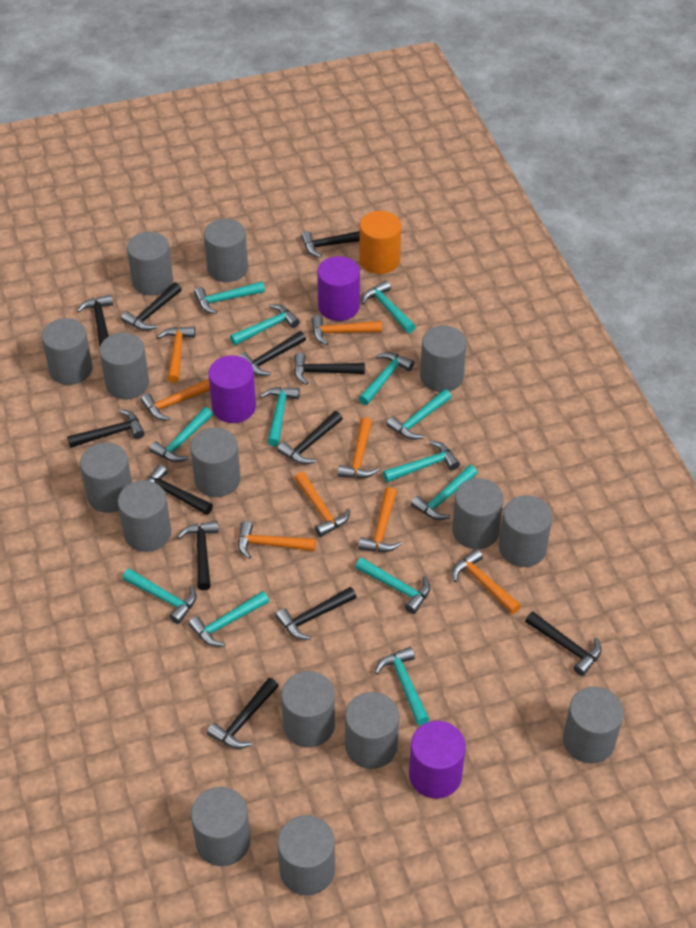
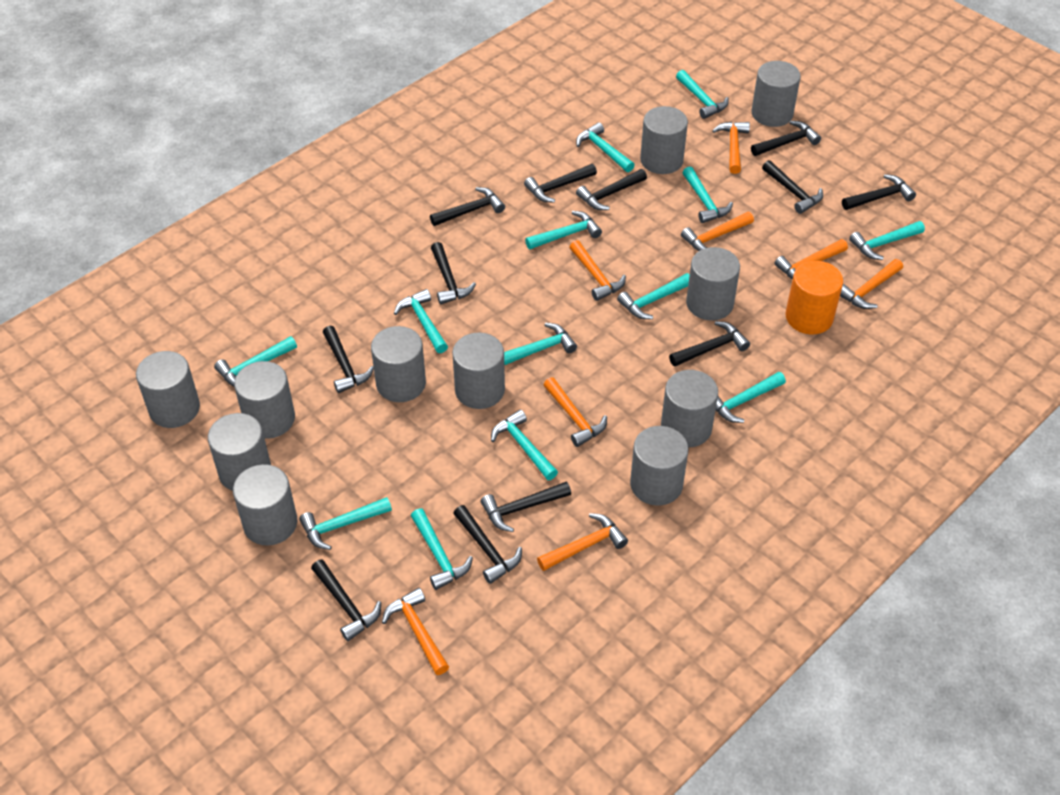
grey cylinder: [41,318,93,385] [80,443,132,513] [99,333,149,399] [118,481,171,552] [127,232,173,295] [190,428,241,497] [191,787,251,866] [204,219,248,282] [277,815,335,895] [281,671,335,747] [345,692,399,769] [420,326,467,392] [452,478,504,549] [499,495,552,567] [563,687,624,764] = 15 -> [136,351,200,428] [208,413,271,491] [233,464,297,546] [234,361,295,439] [371,326,426,402] [452,333,505,409] [630,426,689,506] [640,106,688,174] [661,370,718,447] [686,247,740,321] [751,61,801,127] = 11
purple cylinder: [208,355,256,423] [317,256,360,321] [409,721,466,799] = 3 -> none = 0

